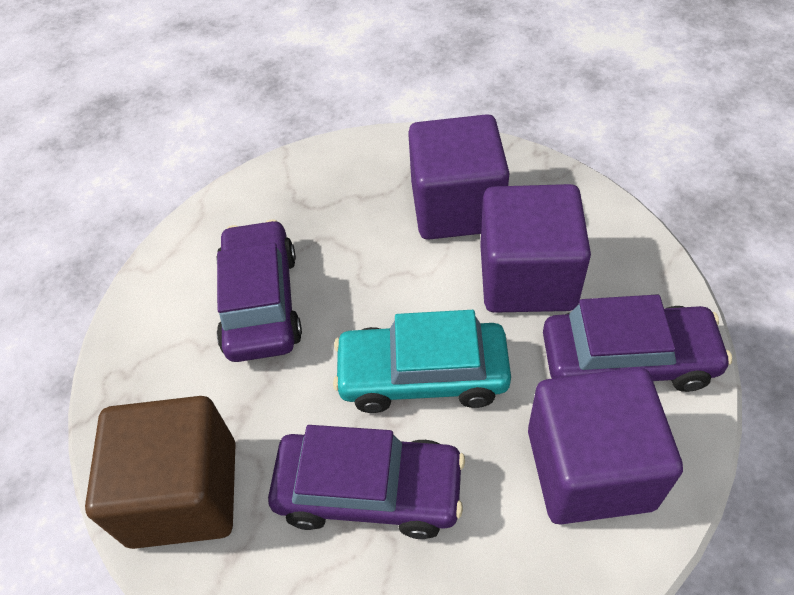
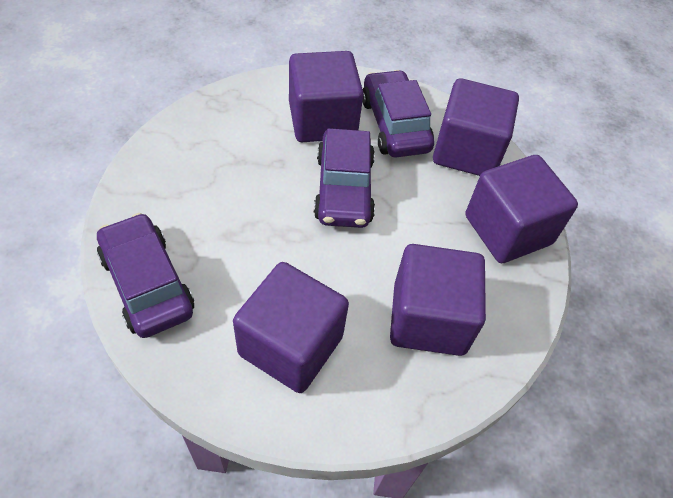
brown cube: [85,396,236,549] = 1 -> none = 0
purple cube: [408,114,509,240] [480,184,591,313] [528,367,683,524] = 3 -> [233,262,349,393] [289,51,364,142] [390,244,486,356] [433,78,519,176] [465,155,578,263] = 5
turquoise car: [333,310,511,413] = 1 -> none = 0

